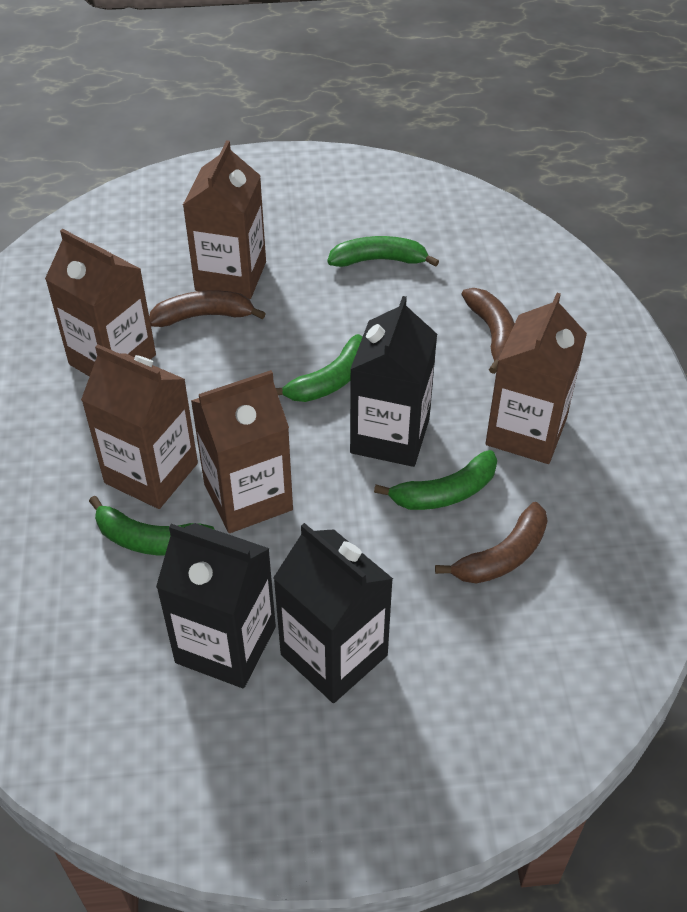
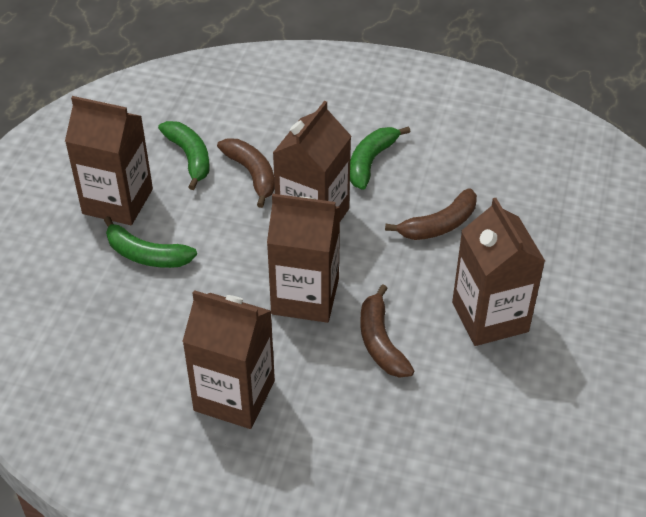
black carton: [156,523,276,688] [273,523,393,703] [350,296,437,467] = 3 -> none = 0
green banana: [89,496,215,556] [276,334,362,402] [327,236,439,267] [374,450,497,510] = 4 -> [104,216,197,268] [158,121,210,190] [350,126,411,190] = 3

